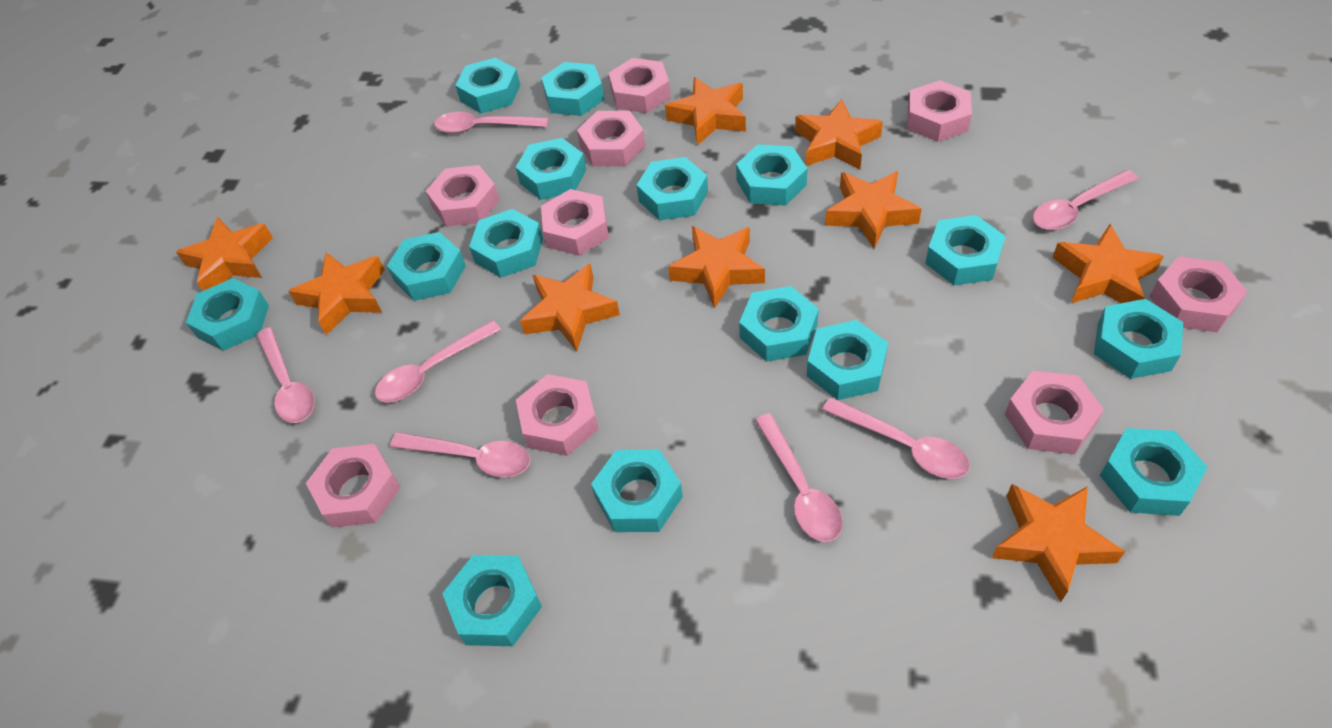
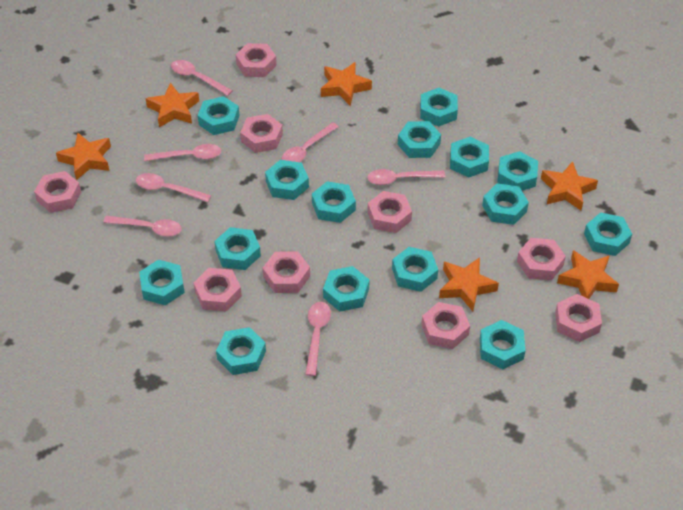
orange star: [176,217,273,291] [288,252,385,335] [520,264,620,352] [665,77,746,145] [668,226,765,309] [795,99,883,170] [825,171,922,249] [992,484,1125,602] [1052,224,1164,303] = 9 -> [56,133,111,180] [145,83,199,127] [321,62,372,106] [439,257,499,311] [541,161,598,210] [557,250,619,299] = 6

